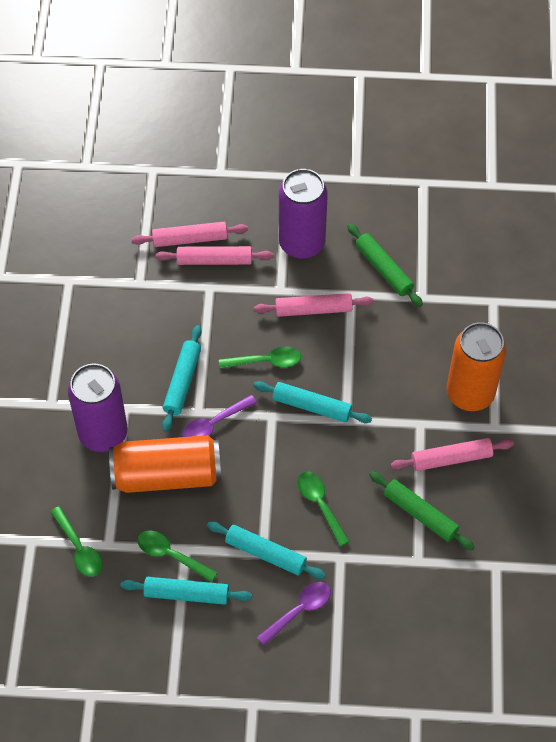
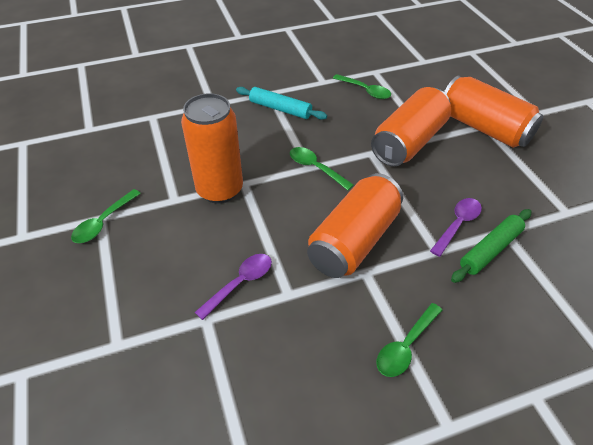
green rolling pin: [347,223,423,307] [369,471,475,550] = 2 -> [451,209,531,283] = 1
orange can: [109,435,221,493] [447,322,506,411] = 2 -> [181,93,243,204] [307,173,403,278] [371,87,451,167] [444,76,543,148] = 4
pink rolling pin: [132,222,248,247] [155,246,273,265] [254,293,374,317] [390,438,514,471] = 4 -> none = 0
purple can: [68,363,128,452] [279,169,328,259] = 2 -> none = 0
turquoise rolling pin: [120,577,252,605] [162,325,202,432] [207,521,326,579] [253,381,372,423] = 4 -> [236,87,327,120] = 1

